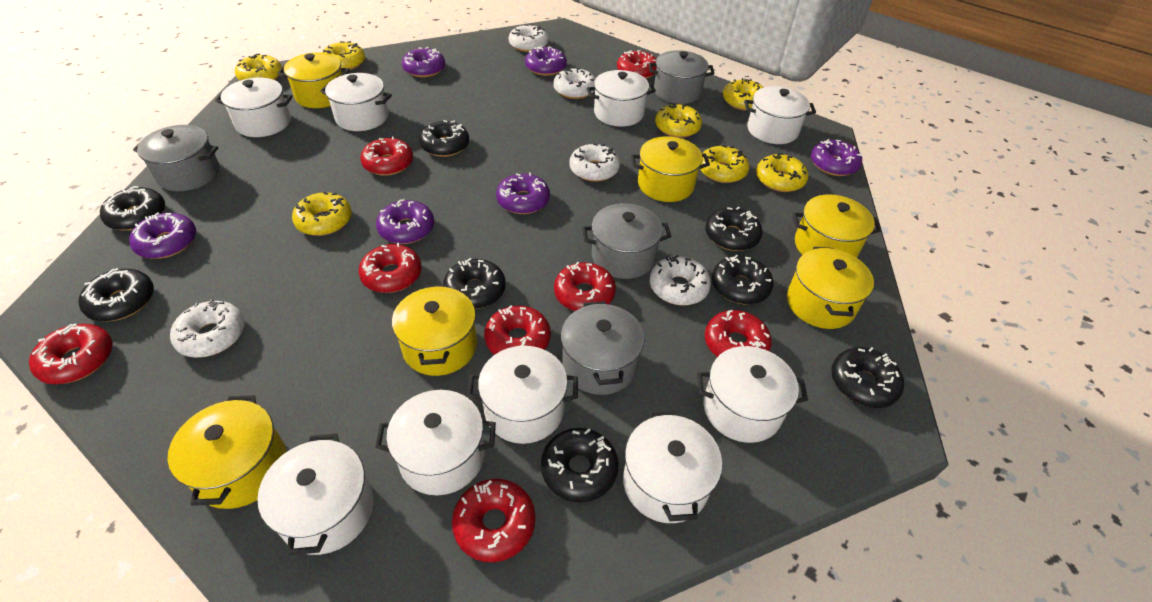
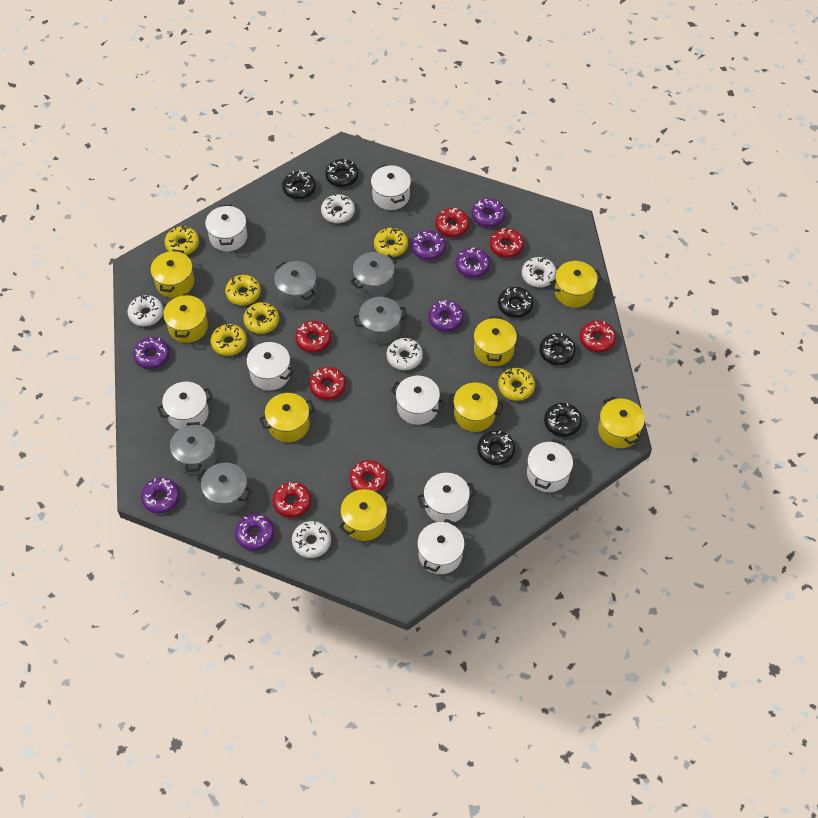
black donut: [79,268,154,321] [100,186,165,231] [419,120,469,157] [443,258,506,309] [541,428,619,503] [705,206,763,251] [712,254,774,305] [831,347,904,408] = 8 -> [282,170,316,199] [325,159,359,187] [477,431,515,465] [498,287,533,318] [539,333,576,365] [544,403,582,437] = 6
grey pot: [133,125,220,191] [561,301,645,395] [582,203,671,279] [649,50,715,104] = 4 -> [170,422,217,475] [197,463,252,514] [274,261,317,308] [350,252,397,298] [353,297,407,344] = 5
purple donut: [129,213,196,259] [376,199,434,244] [402,47,445,77] [496,172,550,214] [525,46,567,76] [811,139,862,176] = 6 -> [133,337,170,369] [141,478,180,514] [235,514,274,551] [411,230,446,260] [428,300,464,332] [456,248,490,278] [472,198,506,227] = 7
red donut: [29,323,113,384] [359,243,422,293] [360,137,413,176] [452,479,535,562] [484,306,551,355] [554,262,616,311] [617,50,657,79] [705,310,772,357] = 8 -> [272,482,311,518] [295,321,331,353] [309,367,346,400] [349,460,388,493] [435,208,469,237] [490,228,524,258] [580,320,616,352] = 7
white pot: [215,78,293,137] [257,434,373,556] [320,73,392,131] [375,390,496,495] [467,346,578,444] [587,70,656,127] [623,410,722,523] [697,346,808,443] [744,86,816,144] = 9 -> [157,382,213,429] [205,204,247,251] [244,342,294,391] [371,164,411,210] [391,376,445,425] [417,473,476,524] [417,519,465,574] [527,439,573,492] = 8
yellow donut: [235,54,282,81] [292,192,352,236] [322,41,365,70] [655,103,702,138] [700,145,749,183] [723,78,764,111] [756,153,808,192] = 7 -> [165,226,199,255] [211,324,247,356] [225,275,261,305] [243,302,279,334] [374,227,408,257] [498,368,535,401] = 6
yellow pot: [168,395,287,509] [278,52,350,108] [392,284,477,376] [631,136,710,202] [787,247,874,329] [792,195,882,258] = 6 -> [151,249,194,298] [163,293,208,343] [259,393,315,442] [339,489,388,541] [448,382,504,432] [474,316,517,366] [550,261,602,308] [598,396,645,448] = 8

